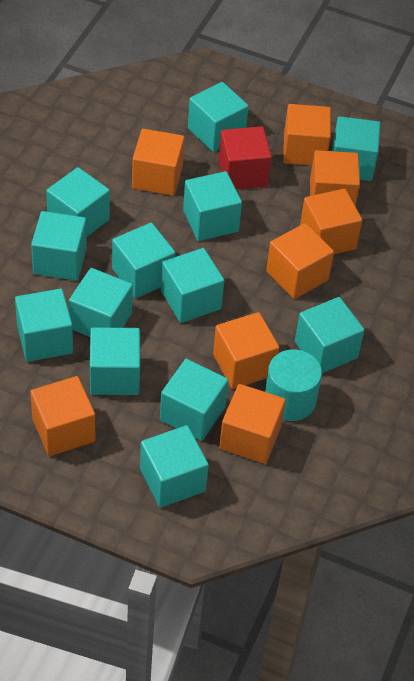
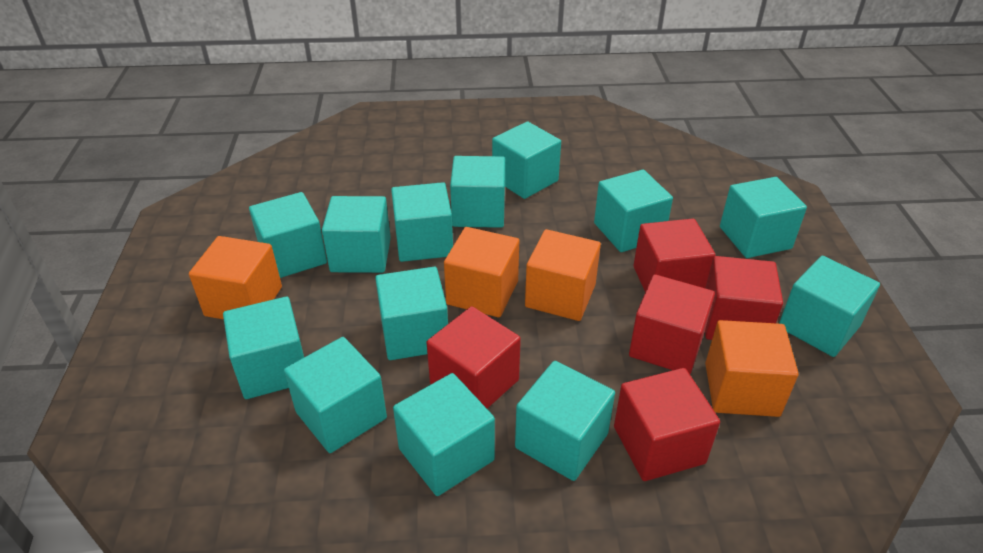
orange cube: [30,376,95,456] [132,129,185,196] [213,312,279,389] [219,384,286,464] [266,223,334,299] [283,104,331,166] [300,189,362,254] [310,150,360,207] = 8 -> [189,236,282,320] [444,227,519,317] [525,229,601,321] [705,320,799,417] = 4
red cube: [218,126,272,190] = 1 -> [426,306,521,408] [614,368,720,481] [629,274,715,374] [633,219,716,292] [705,256,783,340] = 5
turquoise cylinder: [265,349,322,421] = 1 -> none = 0

